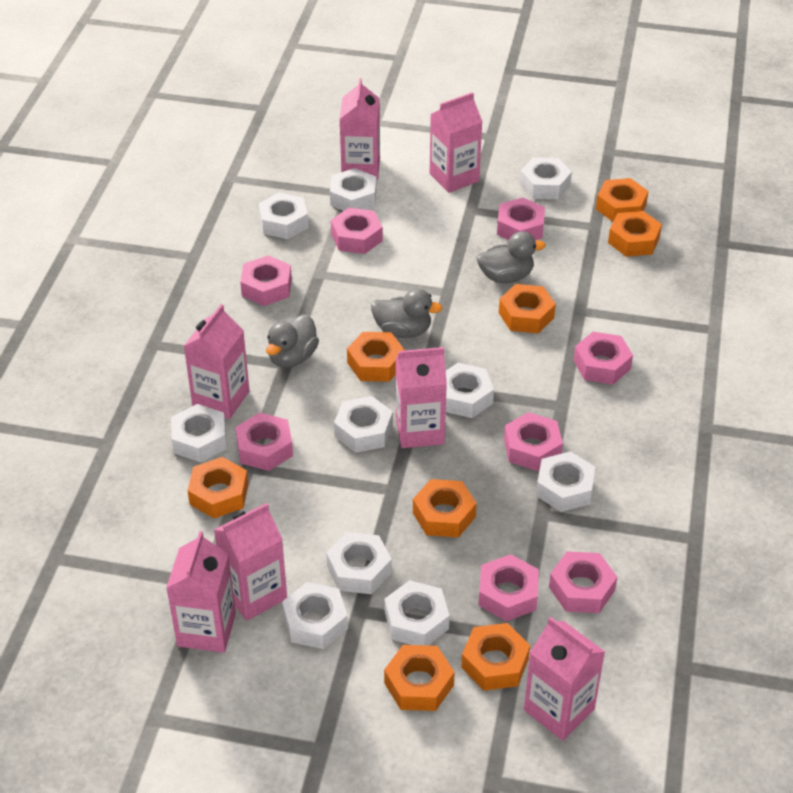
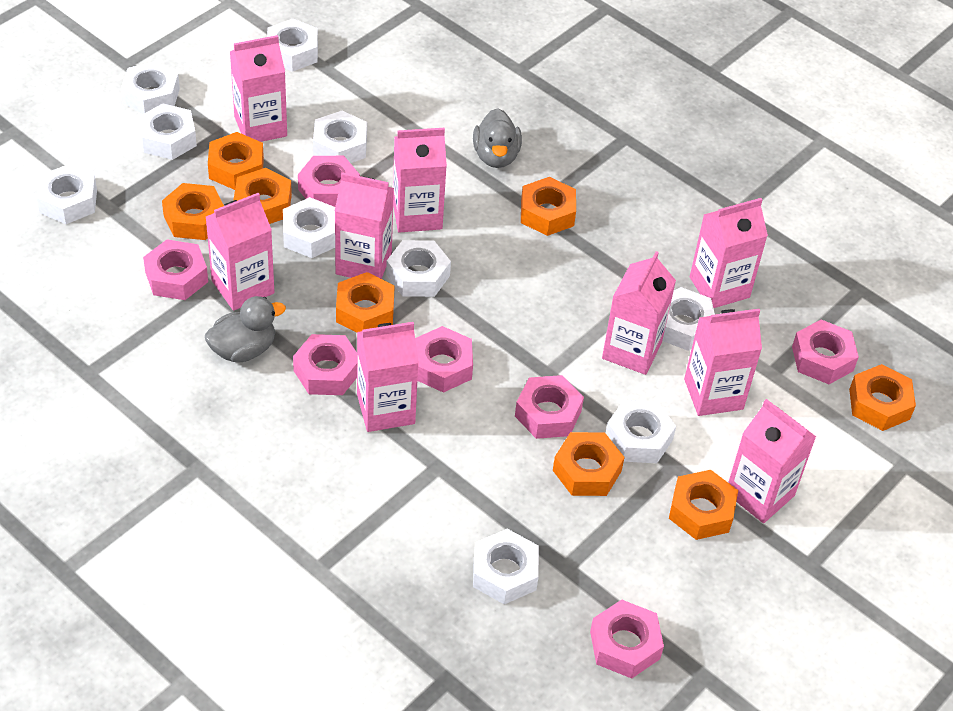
grey duck: [266,314,319,368] [371,289,442,338] [477,231,546,283] = 3 -> [205,296,286,362] [473,108,522,168] = 2
pink carton: [166,531,236,653] [184,304,250,419] [214,503,287,621] [340,78,380,180] [396,347,447,448] [430,92,482,193] [524,617,605,741] = 7 -> [206,193,275,311] [230,35,287,142] [335,172,394,279] [357,322,419,432] [393,128,447,233] [602,251,676,375] [684,309,762,416] [690,198,768,308] [728,399,816,523] = 9
pink nut: [235,413,293,471] [240,255,292,306] [331,208,383,254] [478,554,539,622] [497,198,545,240] [504,412,563,471] [549,551,617,613] [573,332,633,385] = 8 -> [143,240,208,300] [293,334,357,395] [298,156,360,207] [415,326,473,393] [515,375,584,439] [590,600,664,679] [792,320,859,384] = 7

